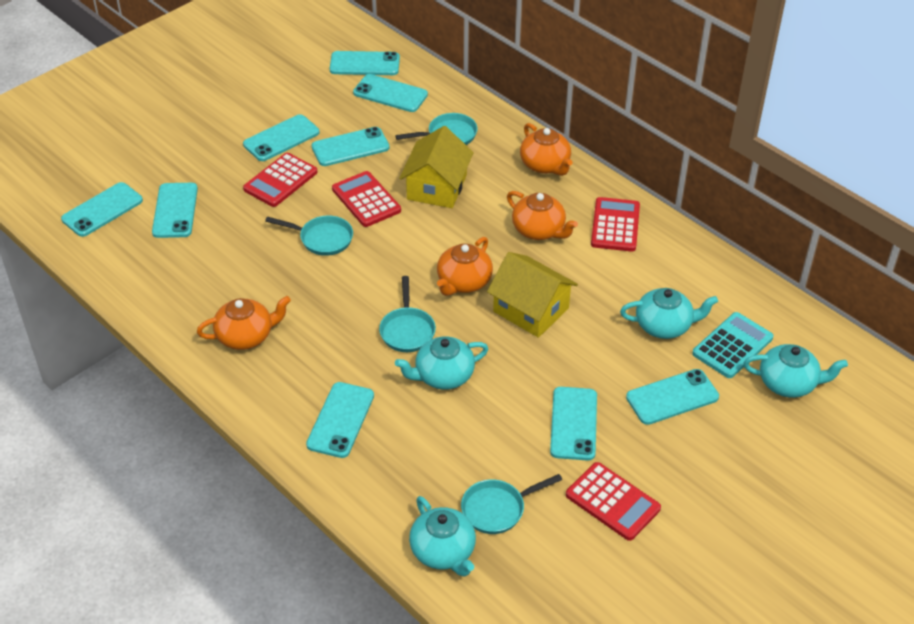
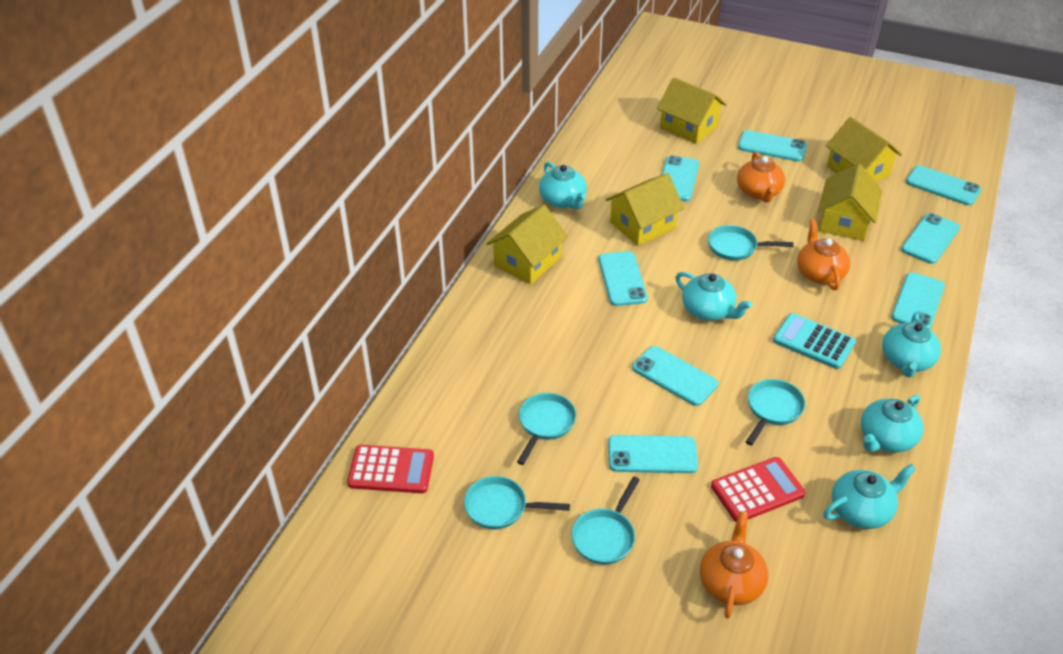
orange teapot: [197,296,291,350] [437,237,493,296] [507,191,578,240] [520,123,573,176] = 4 -> [700,511,768,619] [737,151,785,203] [797,219,850,290] = 3
red calculator: [243,153,317,207] [332,171,401,227] [566,462,661,541] [591,197,640,252] = 4 -> [347,445,434,493] [711,457,805,522] = 2
turquoise pan: [265,216,353,256] [379,276,436,352] [395,113,478,145] [461,474,562,534] = 4 -> [464,476,570,529] [517,393,576,465] [572,476,640,565] [708,225,794,261] [746,379,805,446] = 5
turquoise phone: [61,182,143,237] [152,183,198,238] [243,114,319,161] [306,382,374,458] [312,127,389,166] [330,51,400,75] [353,74,428,112] [550,387,597,461] [626,369,719,425] = 9 -> [598,251,648,306] [608,435,698,473] [632,346,718,406] [662,155,699,202] [738,130,807,162] [891,272,945,329] [901,213,960,264] [906,165,982,206] = 8
turquoise teapot: [395,336,489,390] [409,496,476,577] [620,288,718,339] [744,344,848,398] = 4 -> [539,162,587,209] [676,272,752,321] [824,464,916,529] [861,395,923,453] [882,313,941,378] = 5
yellow house: [399,126,474,208] [487,252,578,338] = 2 -> [487,204,568,284] [606,173,684,246] [657,77,726,144] [818,164,882,241] [826,117,902,182] = 5

